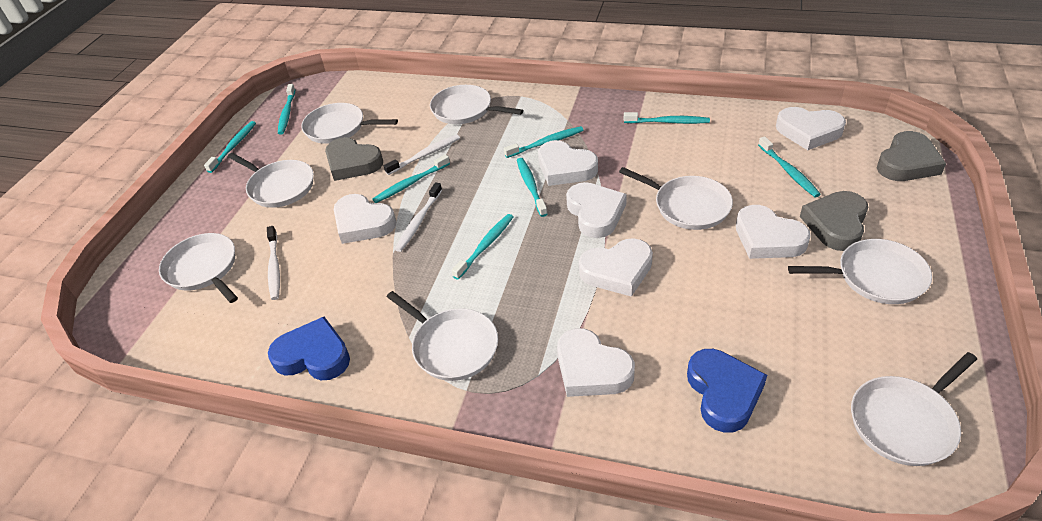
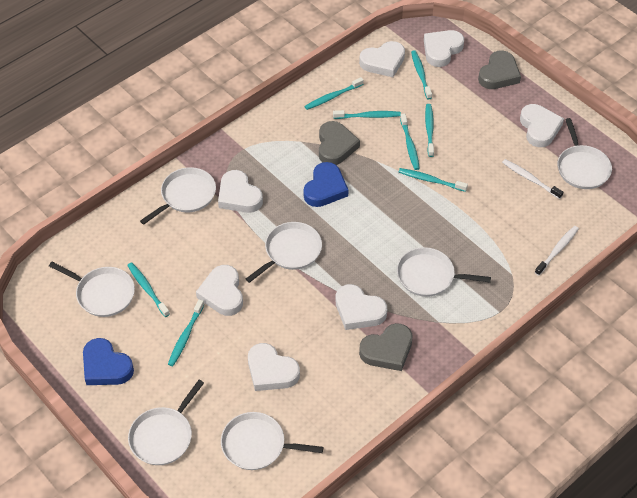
white pan: [159,233,238,303] [228,153,314,208] [301,103,398,144] [387,291,498,381] [430,85,523,124] [619,167,733,230] [788,239,932,304] [851,352,977,466] = 8 -> [49,262,135,317] [128,380,204,465] [140,167,216,225] [221,412,324,470] [246,222,322,283] [397,247,491,297] [557,118,612,189] = 7
white toothbrush: [267,226,280,300] [384,135,460,175] [395,182,442,252] = 3 -> [502,159,563,199] [535,226,579,276] = 2

